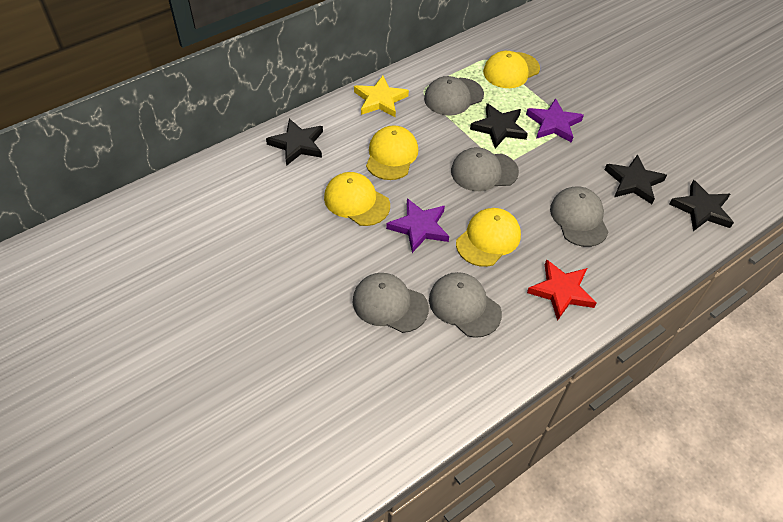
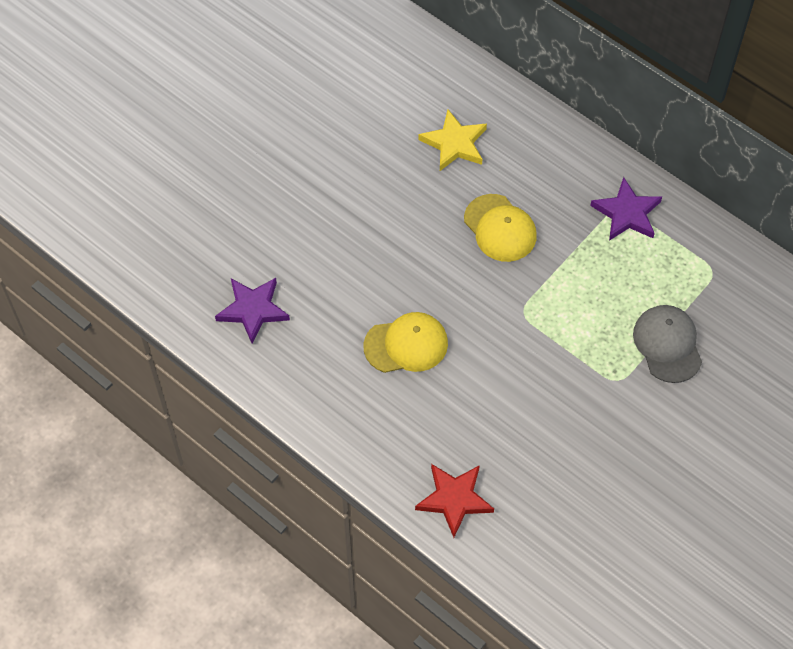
black star: [266,118,323,166] [470,103,528,149] [605,154,667,204] [670,180,734,231] = 4 -> none = 0
grey cap: [353,273,429,333] [424,76,484,116] [429,272,502,338] [451,147,519,191] [550,186,609,247] = 5 -> [633,305,702,383] = 1
yellow cap: [324,172,390,226] [366,125,418,180] [456,208,521,267] [483,51,540,88] = 4 -> [363,312,448,373] [464,194,537,262] = 2

